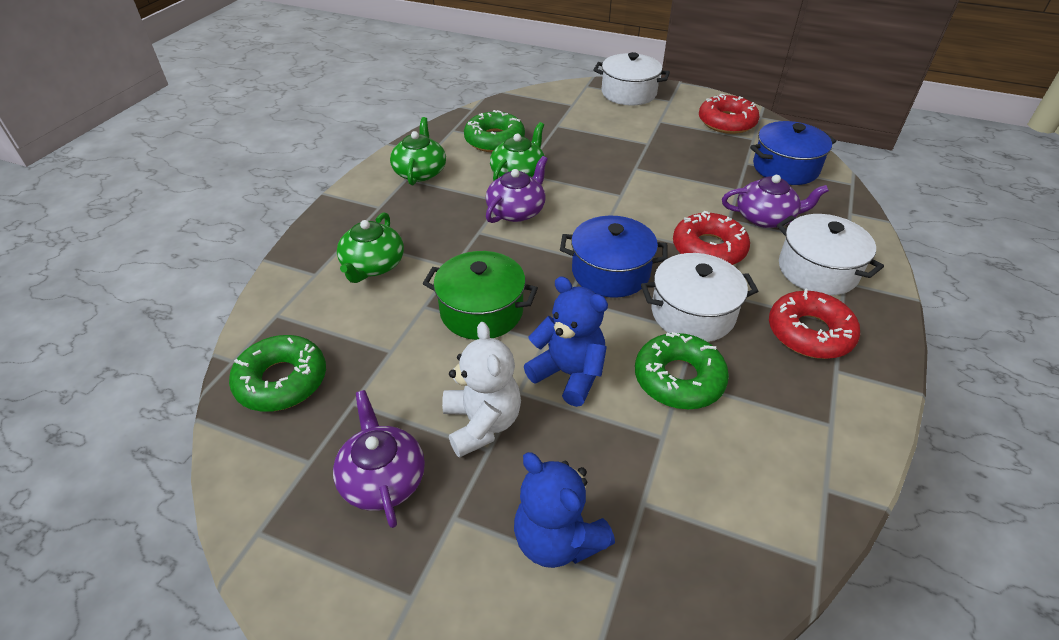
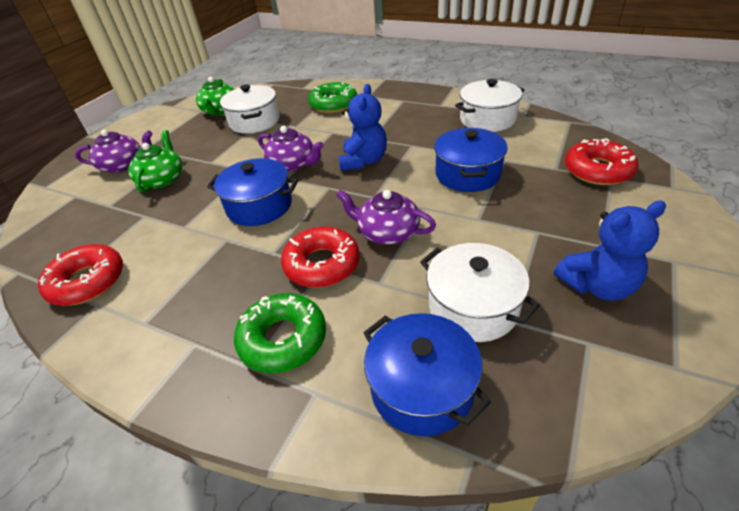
blue pot: [560,216,668,298] [750,121,836,185] = 2 -> [207,158,298,226] [363,313,491,436] [434,128,508,192] = 3
green donut: [229,335,326,412] [464,110,525,152] [635,332,729,409] = 3 -> [234,293,326,373] [308,82,357,113] = 2
green pot: [423,251,538,340] = 1 -> none = 0
green teapot: [337,212,404,283] [390,117,446,185] [490,122,545,181] = 3 -> [128,130,183,193] [196,77,235,116] = 2
white teddy bear: [442,322,521,458] = 1 -> none = 0

